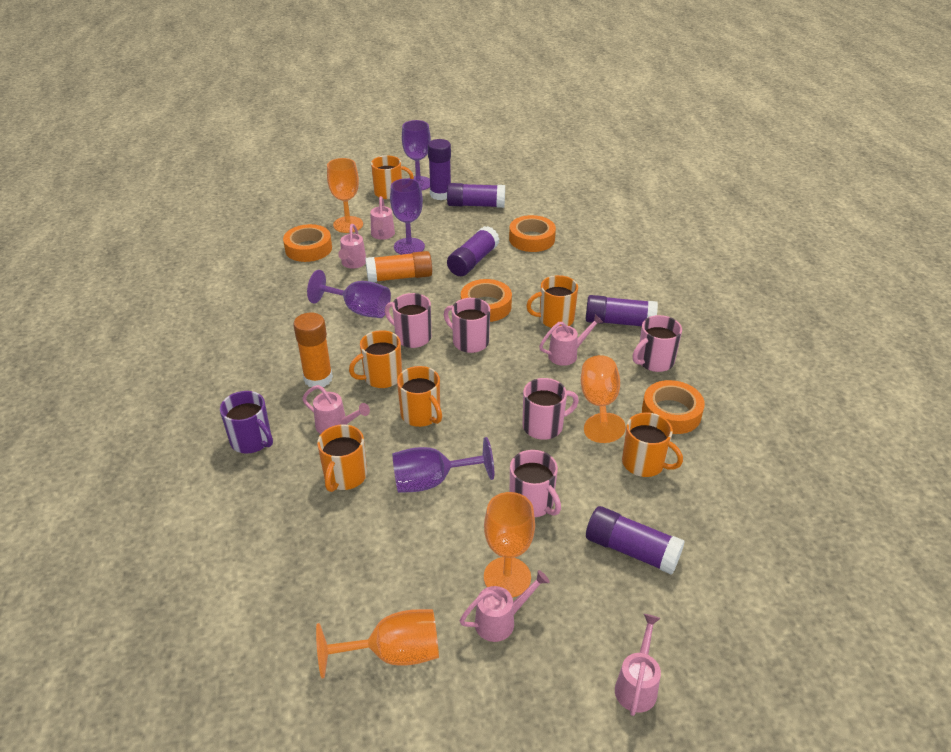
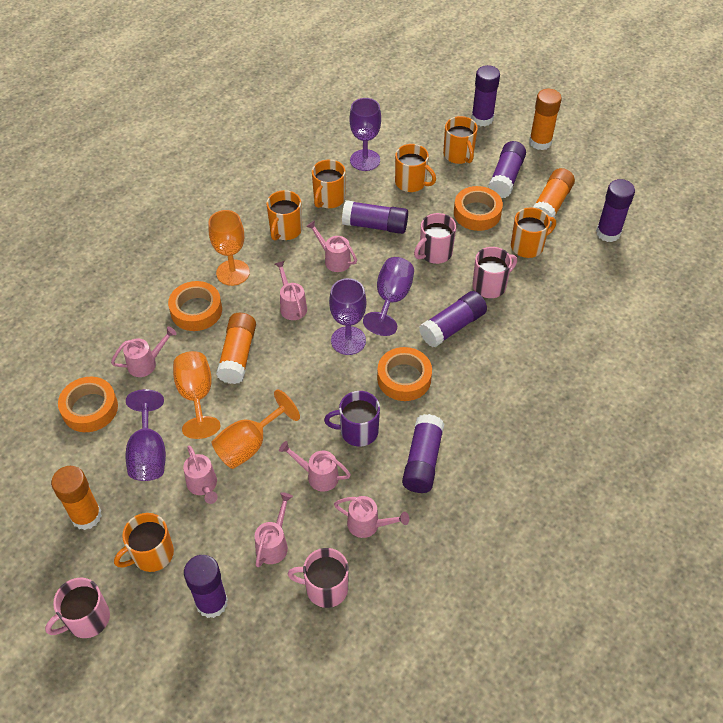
orange glue stick: [293,312,333,387] [365,251,432,282] = 2 -> [51,466,102,530] [216,313,256,384] [529,89,562,150] [532,168,575,224] = 4
orange goblet: [316,609,439,679] [327,158,363,233] [484,492,535,598] [581,355,626,443] = 4 -> [173,351,221,439] [209,210,250,286] [212,389,300,469] = 3
pink mug: [385,293,431,348] [444,298,490,353] [510,450,561,517] [523,378,579,440] [633,315,682,372] = 5 -> [45,578,110,638] [288,548,349,608] [414,213,456,264] [472,247,517,298] = 4
pink watering can: [302,385,370,434] [338,224,366,269] [370,196,395,240] [460,570,550,642] [539,314,603,366] [615,614,661,716] = 6 -> [111,326,177,377] [183,446,218,504] [255,492,293,567] [275,261,307,320] [279,441,351,492] [306,220,357,272] [334,496,409,538] = 7
purple glue stick: [428,139,451,200] [447,183,505,208] [447,226,500,276] [586,295,658,326] [586,506,685,575] = 5 -> [184,555,228,618] [342,200,408,234] [402,414,444,493] [419,291,487,347] [471,65,500,126] [488,141,526,198] [596,179,635,242] = 7

